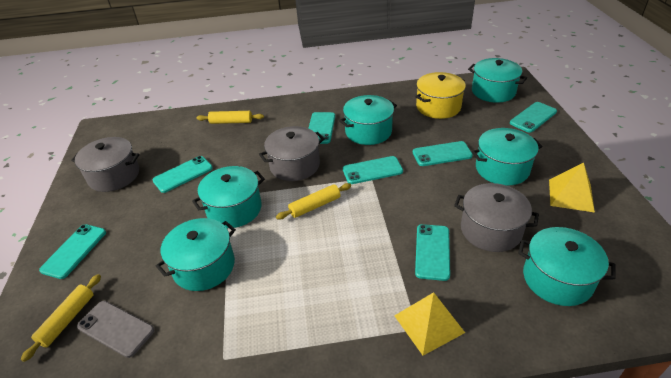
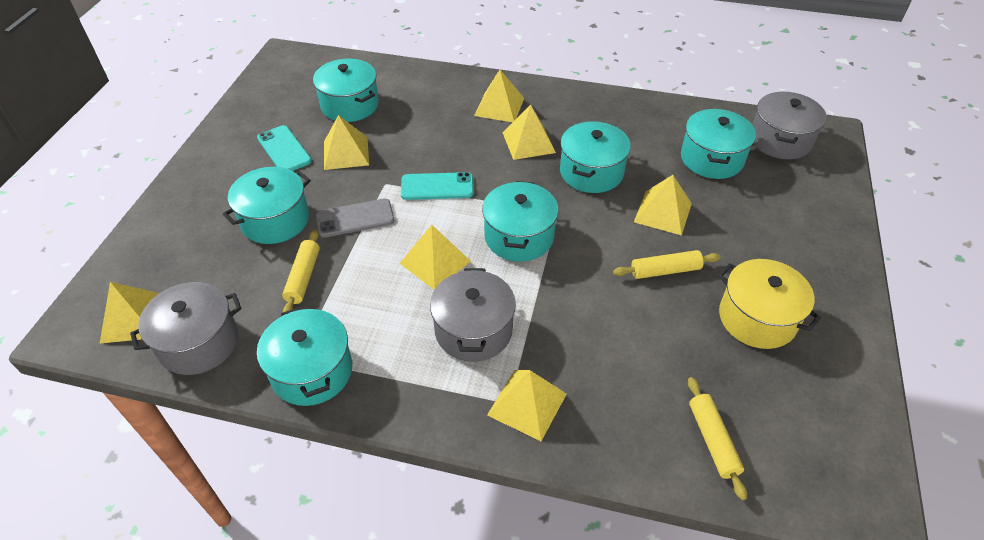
turquoise phone: [39,224,106,279] [152,156,213,193] [308,112,335,144] [343,156,403,184] [413,141,473,166] [415,224,450,281] [510,102,557,133] = 7 -> [257,125,312,171] [401,172,474,200] = 2
yellow pyramid: [394,292,465,356] [549,163,595,212] = 2 -> [100,282,159,343] [324,115,369,170] [400,225,471,290] [474,70,524,122] [487,370,567,441] [503,105,556,160] [634,175,692,235] = 7

